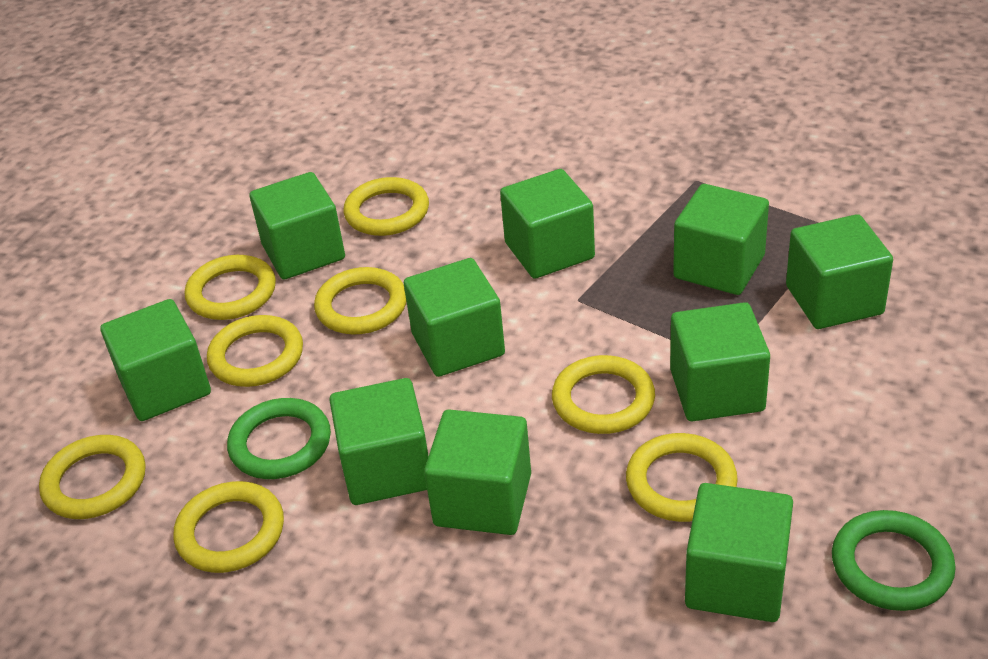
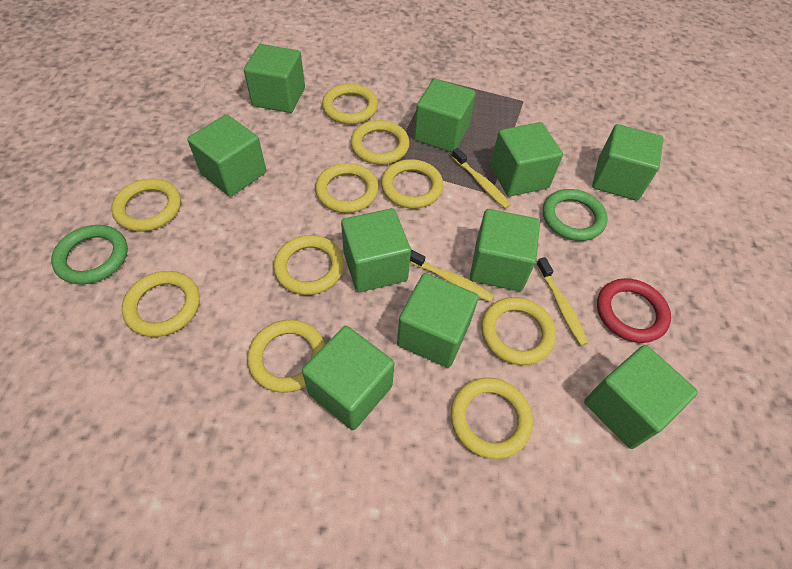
red ring: none = 0 -> [597,278,671,343] = 1
yellow ring: [39,435,145,519] [173,481,284,573] [185,255,276,320] [207,315,303,387] [314,267,406,335] [343,177,429,236] [552,355,655,434] [626,433,738,522] = 8 -> [111,179,181,232] [122,271,200,337] [247,320,325,393] [273,235,344,295] [315,163,379,213] [322,84,378,124] [350,120,410,165] [381,159,443,209] [451,378,533,459] [481,297,556,365] = 10
yellow toothbrush: none = 0 -> [410,250,494,302] [452,148,511,209] [536,257,588,346] = 3

